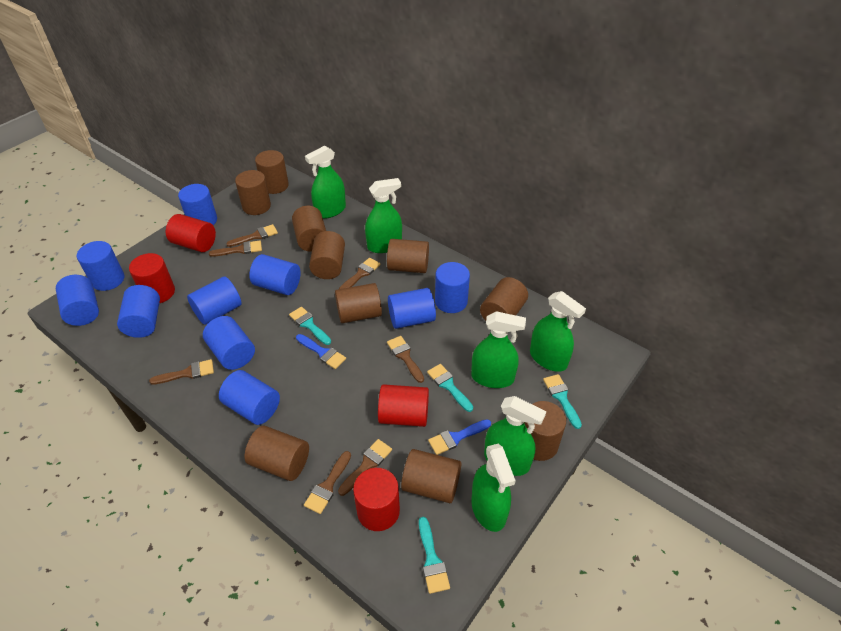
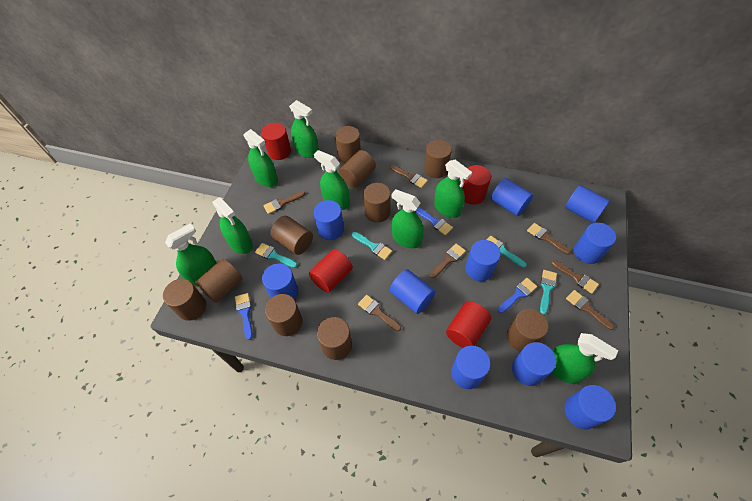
blue brush: [296,334,346,369] [428,419,491,455] = 2 -> [235,293,253,340] [415,207,453,236] [498,278,537,313] = 3
green spray bottle: [305,146,346,219] [365,178,402,253] [471,311,526,388] [471,444,516,532] [484,396,546,476] [530,291,586,372] = 6 -> [165,223,217,285] [212,197,253,254] [243,129,278,187] [289,100,319,158] [314,150,350,210] [392,189,424,248] [434,160,472,218] [551,333,618,384] = 8

